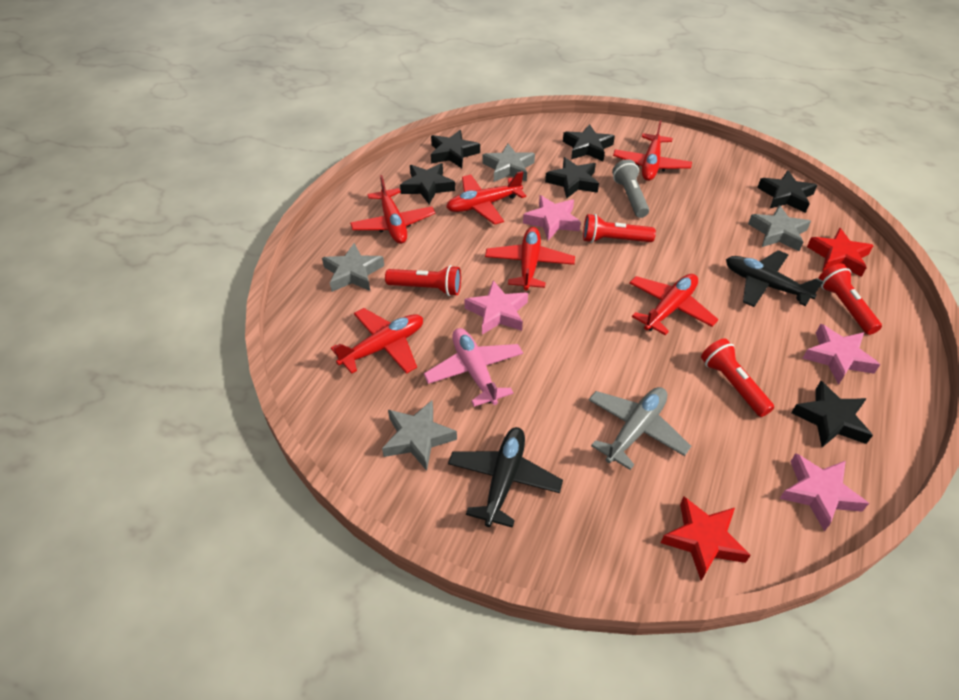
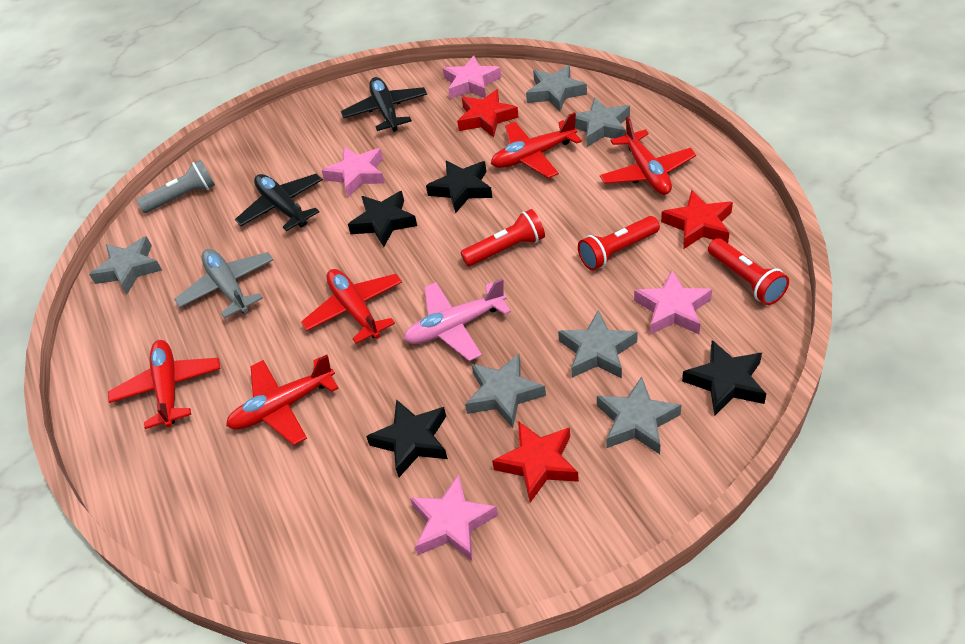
black star: [400,163,455,204] [431,130,480,168] [545,157,599,199] [563,124,615,161] [757,170,817,213] [791,381,873,447] = 6 -> [348,191,417,247] [366,399,448,477] [426,160,492,213] [682,340,766,416] = 4
grey star: [322,243,384,292] [382,400,457,471] [482,144,535,182] [748,205,811,251] = 4 -> [89,236,162,294] [465,354,546,428] [526,65,587,112] [558,310,638,379] [575,97,630,147] [597,376,681,454] = 6
red flashlight: [385,265,461,296] [583,214,656,243] [701,338,774,417] [818,264,882,335] = 4 -> [460,209,545,266] [578,216,660,270] [708,238,789,305] = 3
red plane: [331,308,423,374] [350,175,435,244] [446,171,526,225] [485,227,575,290] [613,120,692,181] [629,274,718,335] = 6 -> [108,340,221,429] [226,354,339,446] [301,269,402,344] [491,112,582,178] [600,116,696,195] = 5
red star: [661,496,751,581] [807,228,874,277] = 2 -> [457,89,519,138] [492,421,579,503] [661,190,733,249] = 3

